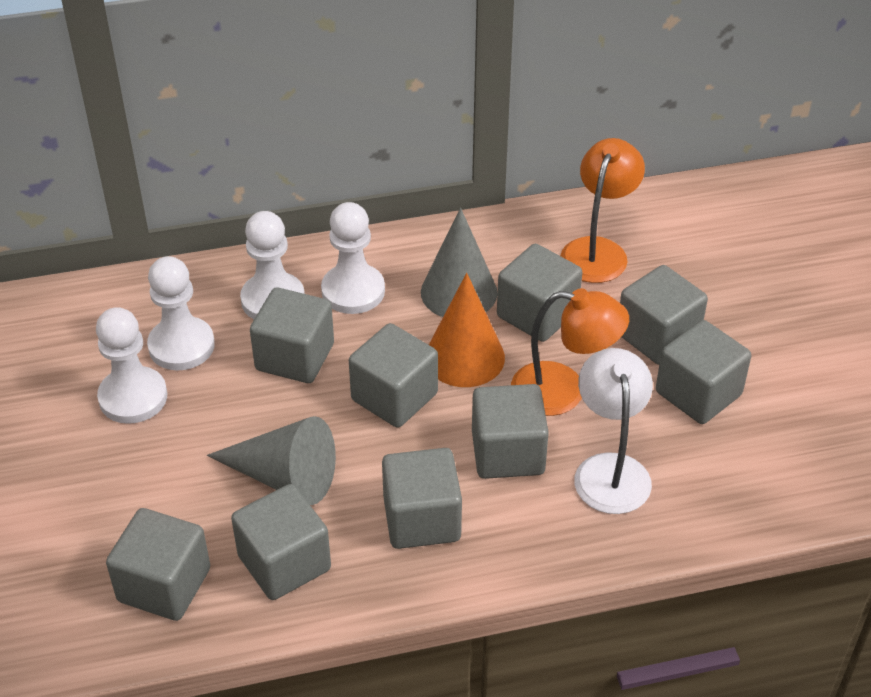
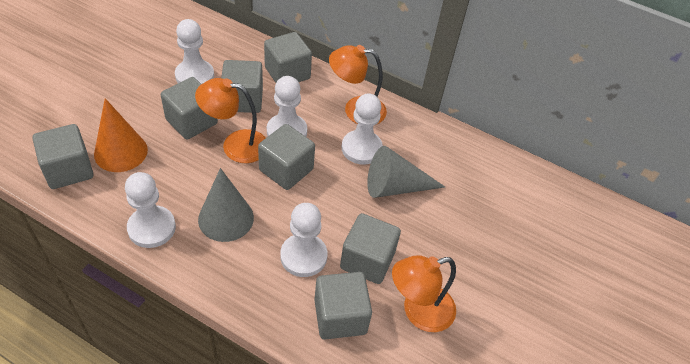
grey cube: [106,508,210,621] [231,484,331,600] [250,287,334,383] [349,323,438,428] [382,448,462,549] [472,384,549,479] [497,244,582,342] [620,265,708,365] [656,320,751,424] = 9 -> [33,124,94,189] [161,77,218,140] [221,60,263,113] [258,124,315,190] [264,32,312,83] [314,272,372,339] [340,213,401,284] = 7
orange lamp: [511,288,629,416] [560,138,645,283] = 2 -> [195,78,266,163] [329,45,387,125] [392,255,456,332] = 3
white lamp: [574,348,653,514] = 1 -> none = 0
white pawn: [96,307,167,424] [147,256,215,370] [240,211,305,319] [321,202,385,314] = 4 -> [125,172,176,248] [175,19,214,84] [267,76,307,137] [280,203,328,277] [342,94,383,165] = 5

